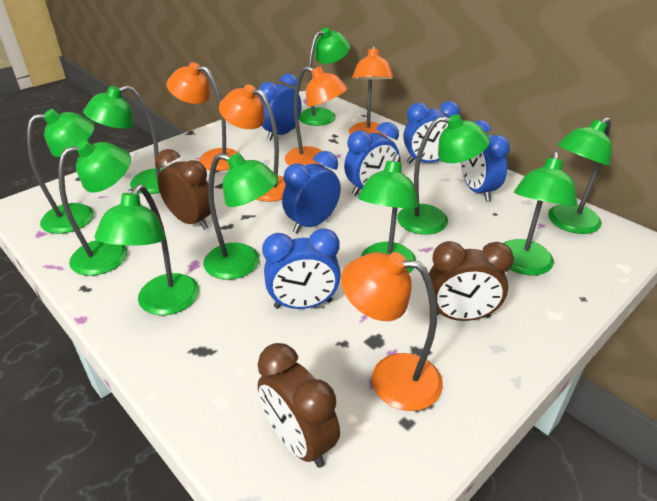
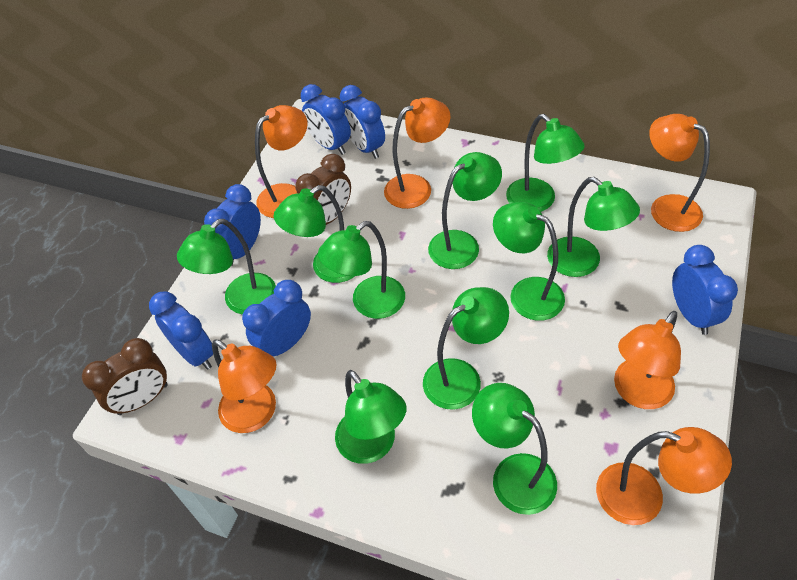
brown clock: [155,149,211,230] [258,343,340,468] [429,241,514,321] = 3 -> [82,338,168,415] [295,154,351,225] = 2
orange lamp: [167,62,238,171] [219,85,286,202] [285,66,348,166] [341,252,443,411] [349,45,394,136] = 5 -> [212,339,277,433] [255,105,307,218] [384,97,450,209] [596,427,732,525] [614,311,681,409] [649,114,710,232] = 6

